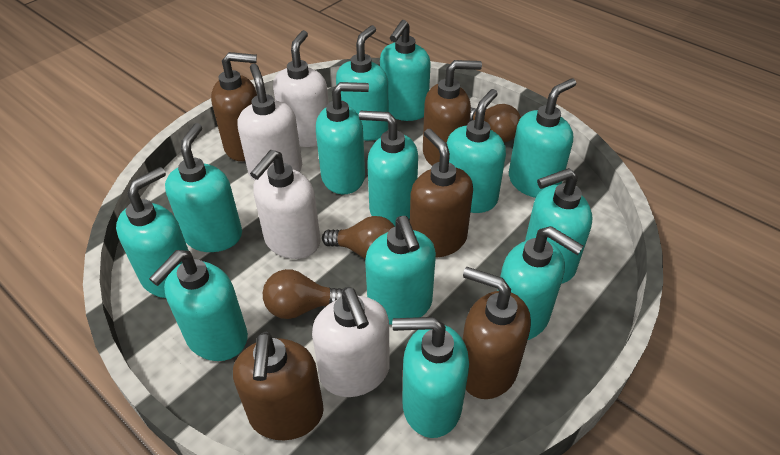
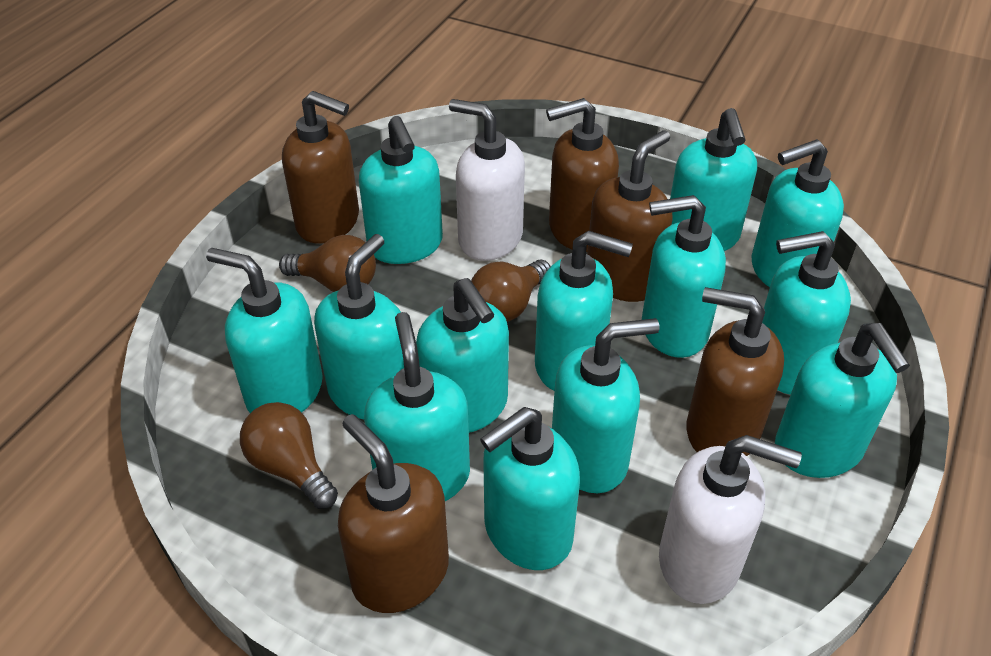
white soap dispenser: [238,64,302,181] [250,150,321,259] [273,30,329,147] [312,287,390,397] = 4 -> [449,99,525,261] [659,435,802,604] = 2

